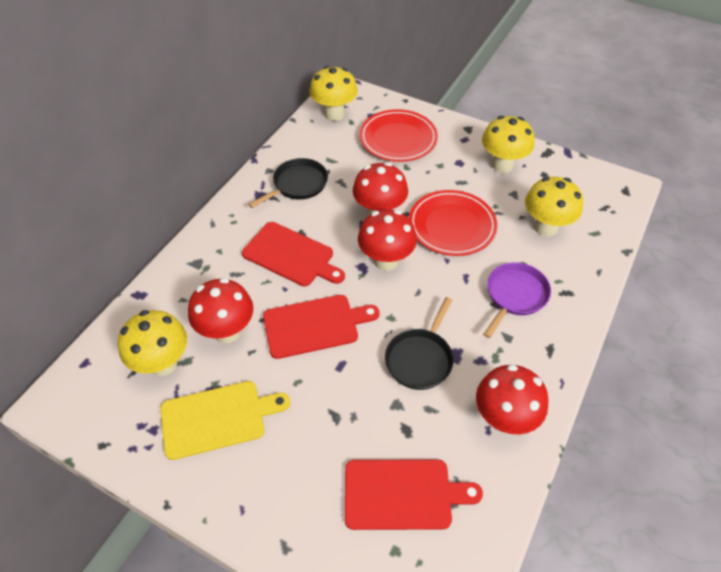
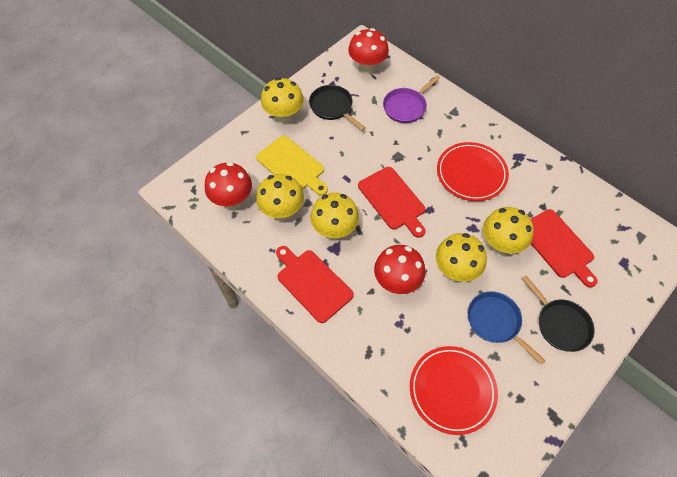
blue pan: none = 0 -> [468,291,546,365] = 1
red mushroom: [188,278,253,343] [353,162,408,216] [358,209,417,271] [476,364,549,435] = 4 -> [205,162,252,210] [348,28,389,74] [374,245,425,294] = 3
yellow mushroom: [118,310,187,376] [310,66,358,121] [482,116,535,173] [525,177,583,237] = 4 -> [256,174,304,221] [261,77,304,124] [310,193,359,240] [436,233,487,282] [483,207,534,254] = 5

